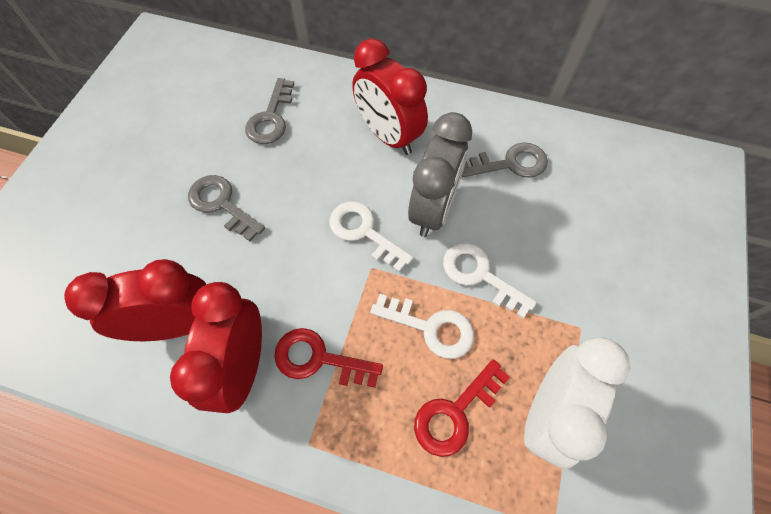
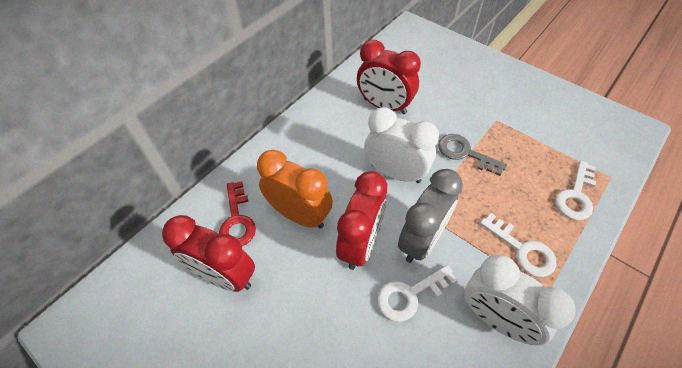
grey key: [188,175,265,241] [245,78,294,144] [462,142,548,178] = 3 -> [438,134,507,176] = 1
orange clock: none = 0 -> [257,149,333,229] = 1
red key: [274,328,383,388] [414,359,510,457] = 2 -> [219,181,256,246] = 1
white clock: [524,337,630,469] = 1 -> [364,107,439,183] [464,255,576,346] = 2

